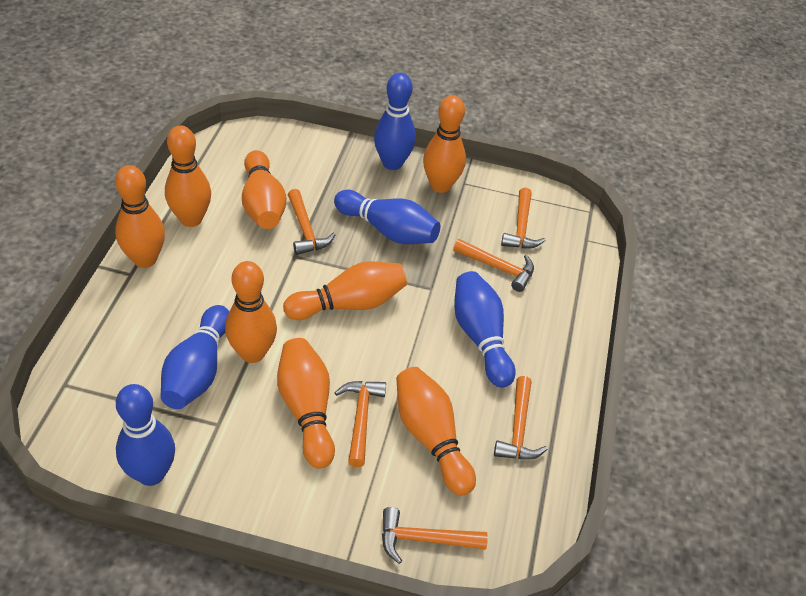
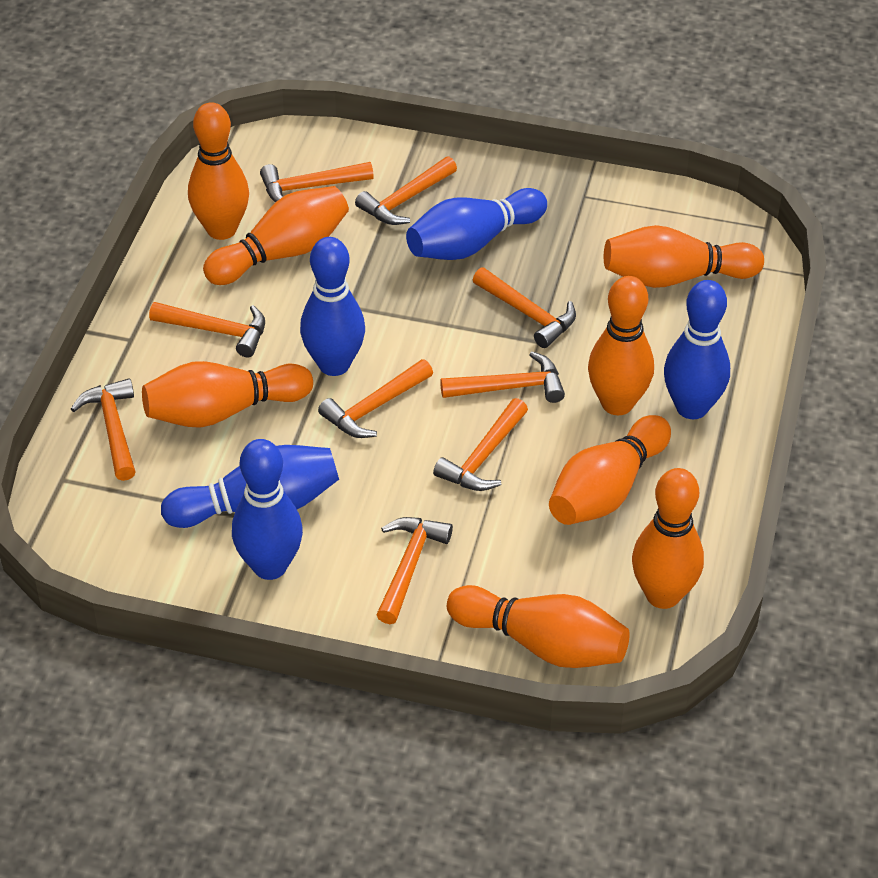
orange hammer: [288,189,335,255] [335,381,386,467] [382,507,488,564] [453,239,534,292] [494,376,547,460] [501,188,546,249] = 6 -> [71,378,136,481] [149,302,265,358] [260,162,374,202] [318,359,433,438] [355,156,457,225] [376,517,453,624] [433,398,528,491] [440,351,565,403] [473,267,576,348] = 9

